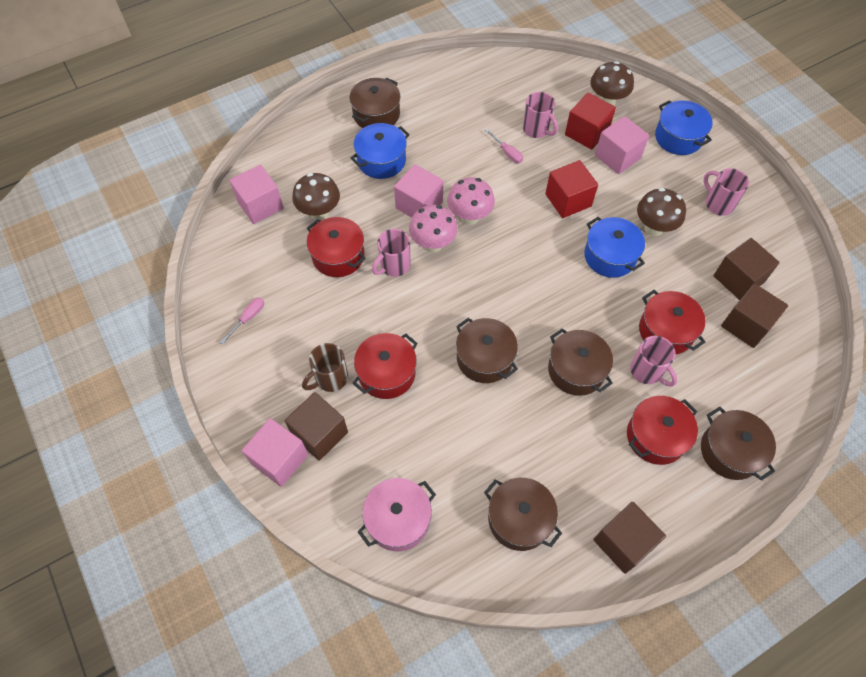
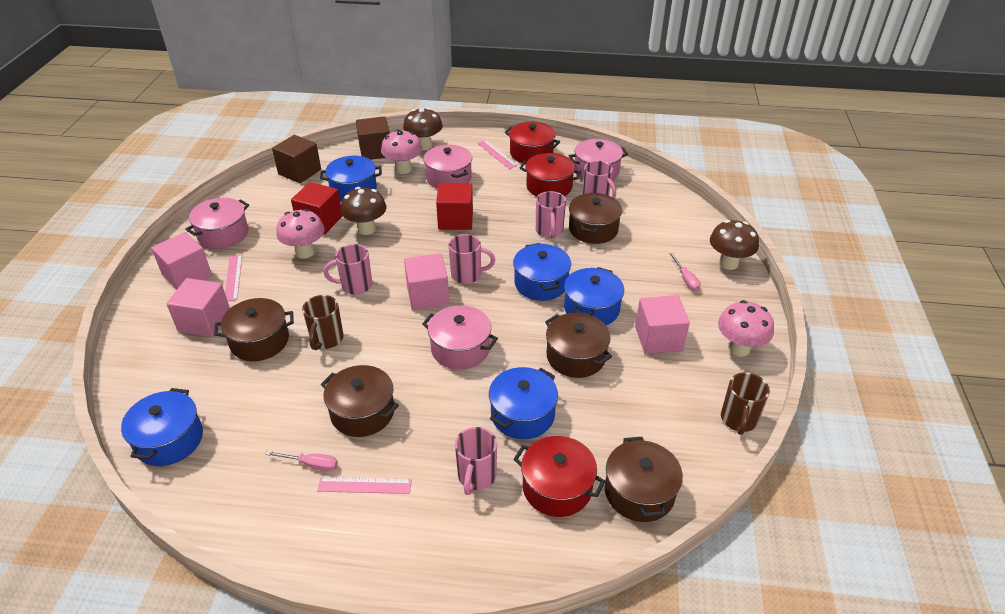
blue pot: [351,123,410,179] [584,217,645,278] [655,100,713,155] = 3 -> [121,388,203,466] [320,156,382,201] [489,367,558,439] [513,243,571,301] [564,267,624,325] = 5
brown cube: [285,392,348,461] [593,502,666,574] [713,238,780,300] [721,283,788,348] = 4 -> [272,135,321,183] [356,116,390,160] = 2
brown mug: [302,343,348,392] = 1 -> [302,295,343,350] [721,372,770,435] = 2
pink mug: [372,229,410,277] [523,92,558,138] [630,336,677,387] [704,168,749,216] = 4 -> [324,244,372,294] [449,234,495,284] [455,427,497,495] [536,191,566,238] [583,161,616,199] = 5
pink mushroom: [409,205,458,253] [447,177,495,225] = 2 -> [276,209,324,259] [381,130,422,174] [718,300,774,357] = 3
pink pot: [358,478,436,551] = 1 -> [185,198,249,249] [422,305,498,370] [423,145,472,189] [569,139,628,181] = 4
pink ruler: none = 0 -> [225,254,242,301] [317,477,412,494] [477,140,518,169] = 3
red pot: [307,217,366,277] [353,333,418,399] [627,396,698,465] [639,290,706,355] = 4 -> [505,122,560,163] [513,436,605,517] [520,153,581,197] = 3

